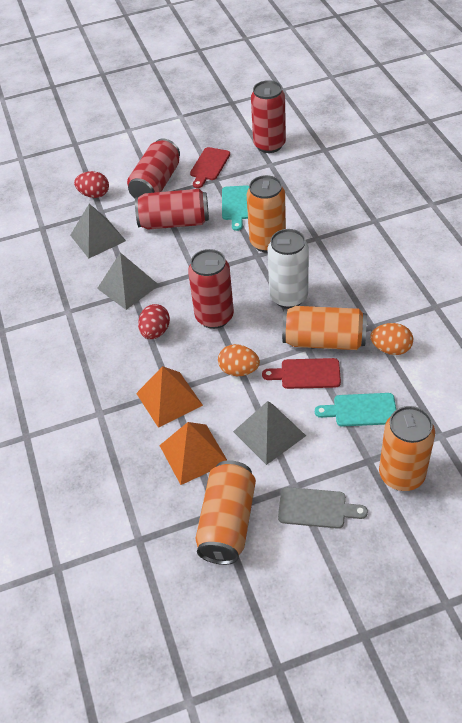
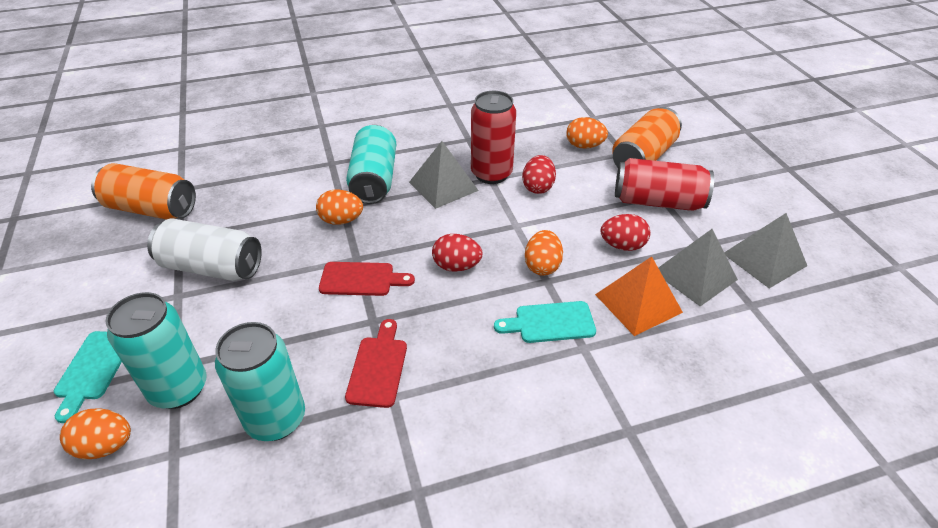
grey cutting board: [278,487,368,529] = 1 -> none = 0
orange can: [195,460,256,565] [247,175,286,253] [282,306,367,350] [379,406,435,491] = 4 -> [91,163,196,220] [612,107,682,167] = 2
orange egg: [218,344,260,376] [371,323,413,355] = 2 -> [60,409,131,459] [316,189,363,225] [525,230,563,276] [566,117,608,149] = 4
orange pyramid: [136,366,203,428] [159,422,227,485] = 2 -> [595,257,683,336] = 1
red can: [127,139,180,198] [135,189,209,230] [188,249,234,329] [251,80,286,153] = 4 -> [471,91,516,184] [615,158,714,211] = 2
red egg: [74,171,109,198] [138,304,170,339] = 2 -> [432,234,482,272] [522,155,556,194] [601,214,650,251] = 3
turquoise can: none = 0 -> [106,292,206,409] [215,322,305,441] [346,125,396,204] = 3

